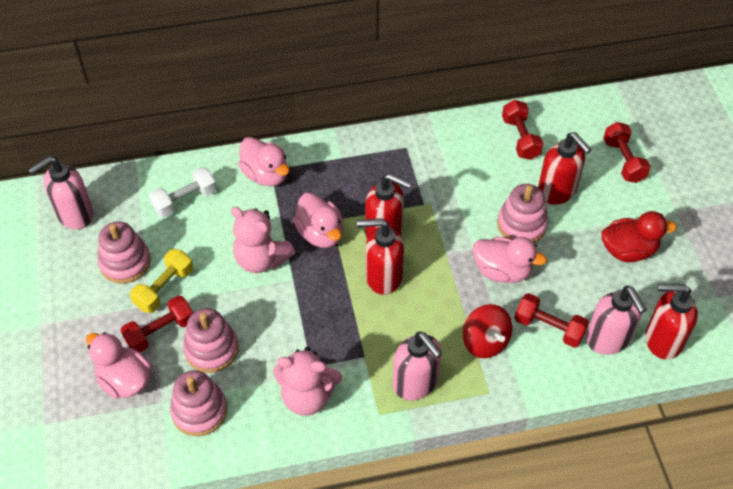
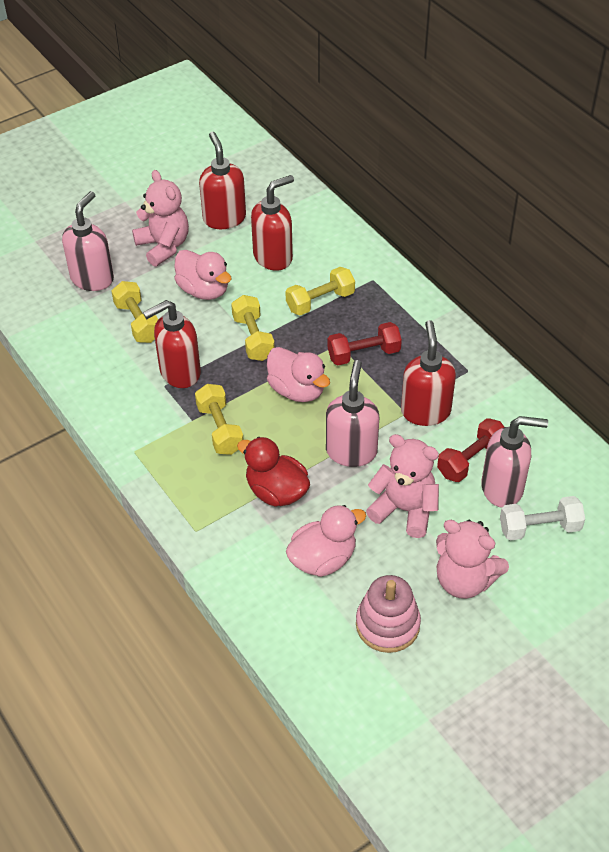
pink duck: [86,332,151,399] [238,137,289,186] [293,193,343,248] [473,237,547,283] = 4 -> [174,250,232,300] [267,347,330,402] [286,505,366,577] = 3
pink stacking toy: [97,221,151,284] [170,370,228,436] [183,308,239,373] [497,184,548,243] = 4 -> [356,575,421,653] = 1
pink teddy bear: [231,207,295,273] [274,347,342,416] = 2 -> [132,170,189,267] [366,434,439,538] [436,520,509,599] = 3
red dumbbell: [121,295,193,352] [502,100,543,160] [514,293,589,348] [603,122,651,183] = 4 -> [328,322,402,365] [437,418,504,482] = 2
red spinning top: [463,304,512,358] = 1 -> none = 0
yellow dumbbell: [130,249,193,313] = 1 -> [111,281,159,343] [195,384,244,455] [231,295,275,361] [285,267,355,316] = 4

